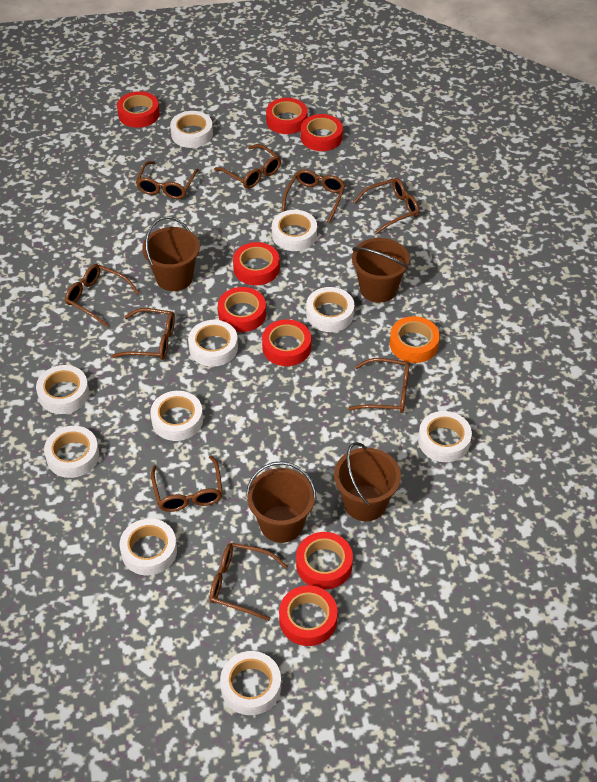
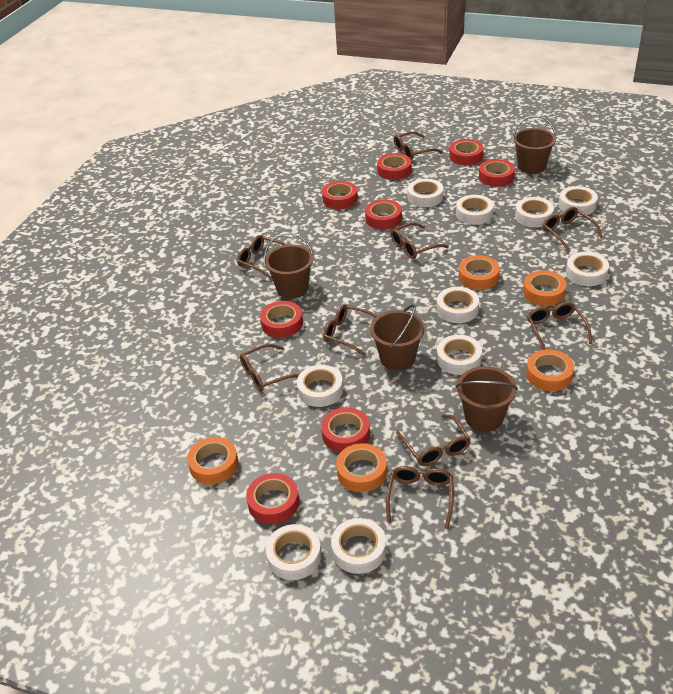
orange tape: [390,316,440,363] = 1 -> [187,437,239,484] [336,443,387,492] [459,255,500,290] [523,270,567,306] [526,349,574,391] = 5

